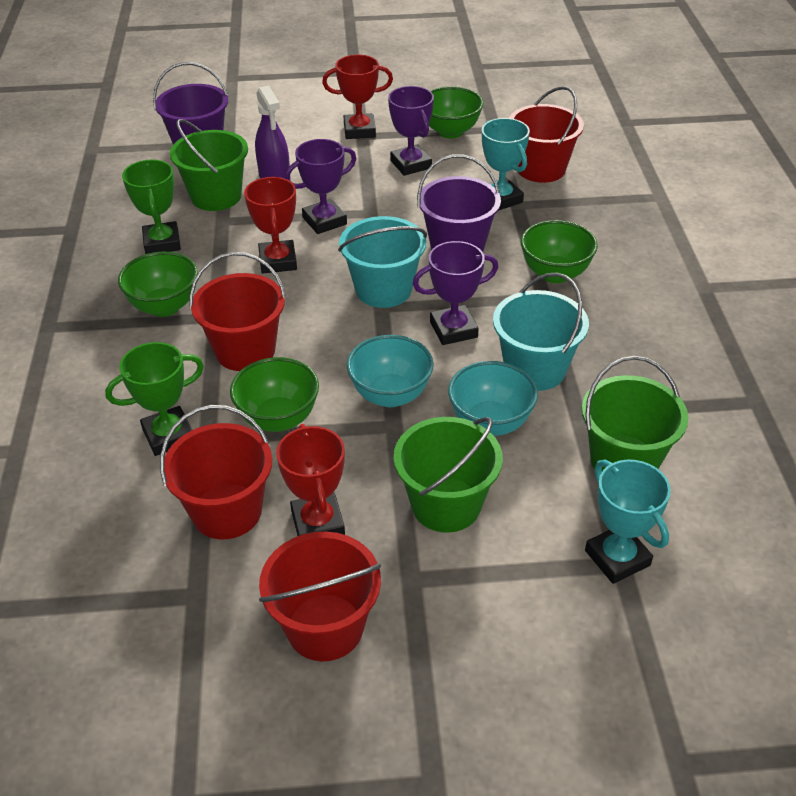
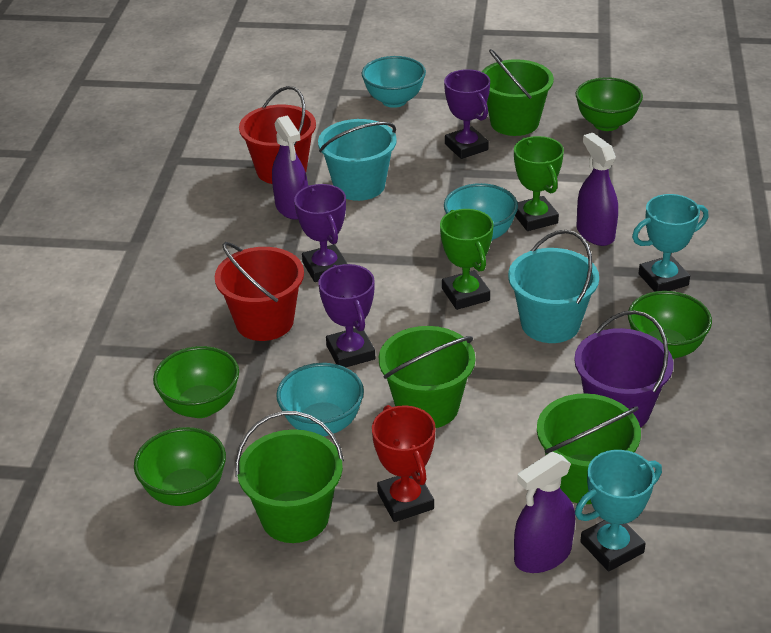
green bucket: [170,119,248,211] [394,417,503,533] [582,356,689,471] = 3 -> [235,411,344,543] [379,326,475,428] [482,49,554,136] [537,393,641,504] = 4
purple bucket: [153,62,228,144] [417,154,501,252] = 2 -> [574,310,673,428] = 1
purple spray bottle: [255,85,290,178] = 1 -> [272,115,308,220] [514,452,575,573] [576,133,618,246] = 3
red bucket: [160,405,272,539] [189,252,286,371] [259,532,381,661] [509,86,584,183] = 4 -> [215,242,304,341] [239,86,316,184] = 2
red trophy: [244,177,297,274] [276,424,345,536] [322,55,393,139] = 3 -> [372,405,436,522] = 1
turquoise bowl: [347,335,434,407] [448,361,538,436] = 2 -> [276,363,364,436] [362,56,426,108] [444,183,518,241] = 3

